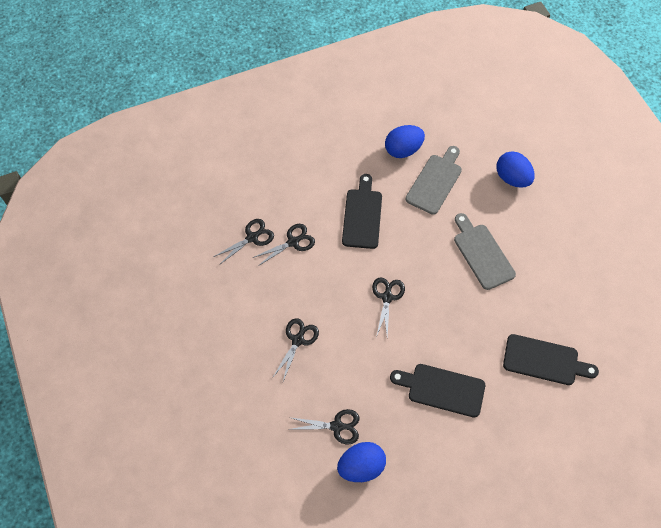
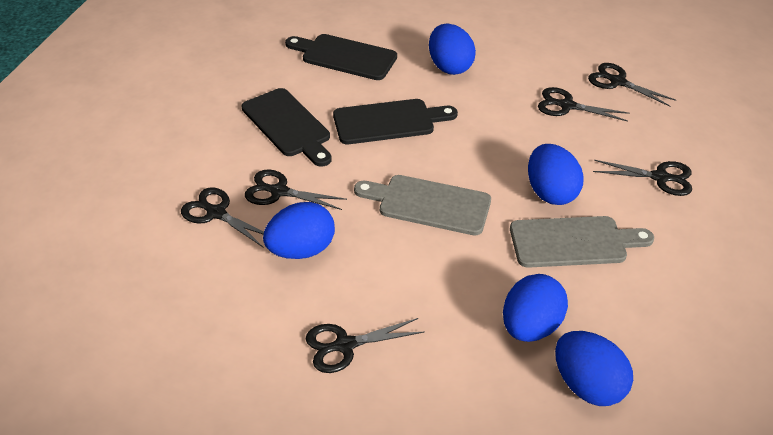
black scissors: [213,219,274,265] [252,224,315,266] [273,318,319,381] [289,409,360,444] [372,277,405,337] = 5 -> [181,187,264,248] [245,170,347,210] [306,318,424,373] [538,87,630,122] [588,63,676,107] [593,160,692,196] = 6
blue egg: [337,442,386,482] [385,125,425,158] [496,151,535,188] = 3 -> [263,202,335,259] [429,24,476,75] [503,274,568,342] [528,144,584,205] [555,331,633,406] = 5

